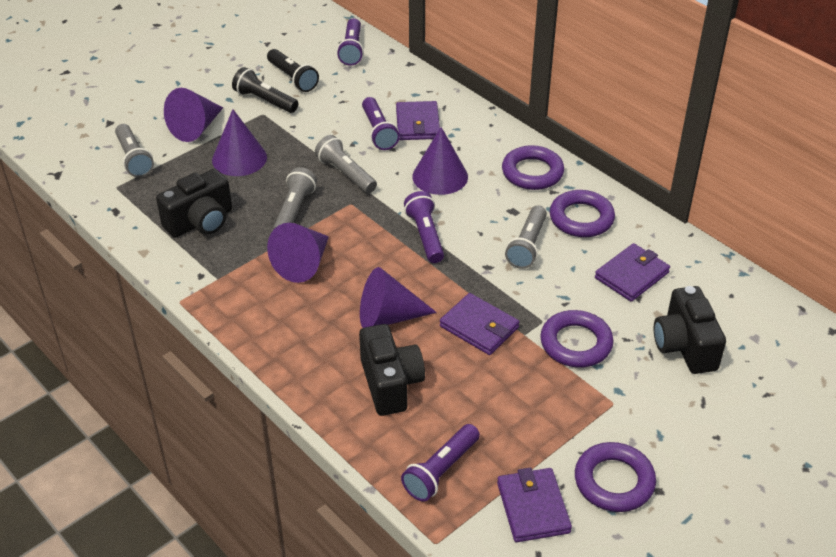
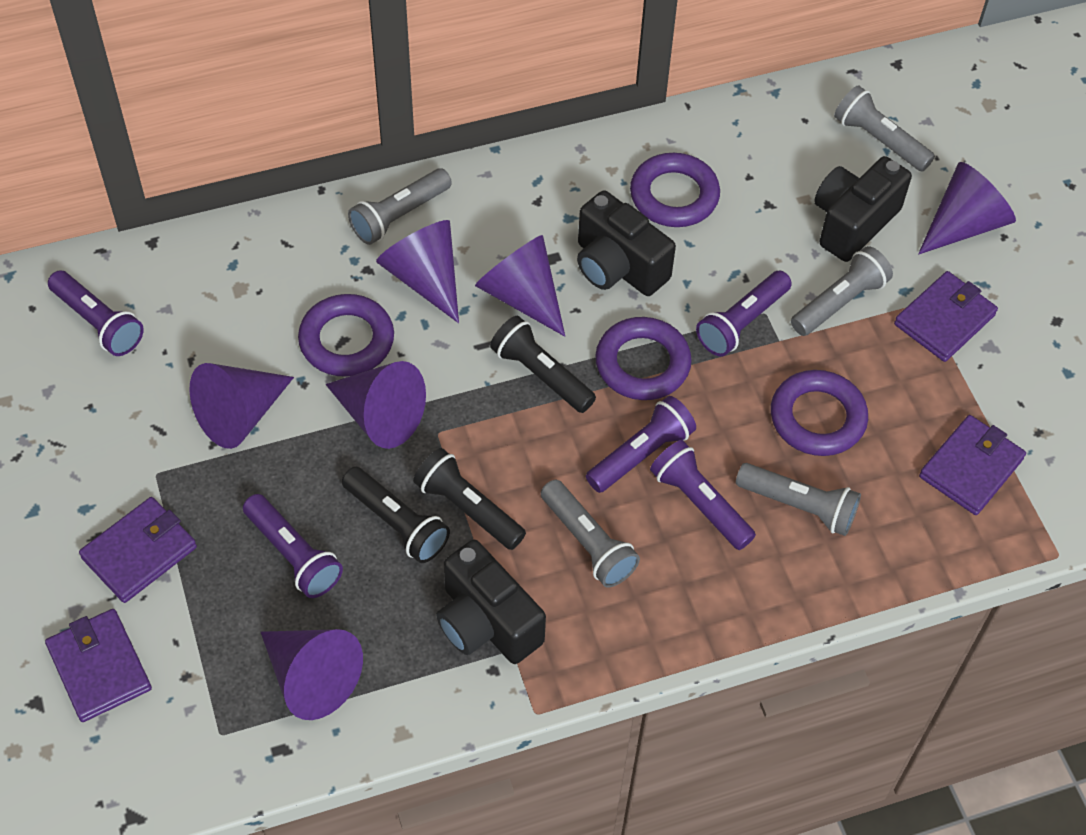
black flashlight: [232,67,299,113] [267,49,319,92] = 2 -> [342,467,450,563] [413,448,526,550] [490,316,596,413] = 3
grey flashlight: [115,124,154,177] [273,167,317,230] [315,135,377,193] [505,205,547,269] = 4 -> [348,168,452,245] [541,479,640,587] [736,463,861,536] [791,246,893,336] [834,85,935,172] = 5
purple cone: [164,88,223,142] [212,109,267,176] [267,223,329,283] [360,267,437,328] [412,127,468,195] = 5 -> [189,363,294,449] [261,629,363,720] [326,361,426,449] [376,220,459,323] [475,235,565,337] [918,162,1016,254] = 6
purple flashlight: [337,18,364,66] [362,97,400,150] [401,424,480,502] [404,191,444,263] = 4 -> [48,270,144,356] [243,494,343,598] [586,396,696,493] [650,440,756,550] [696,271,792,356] = 5

